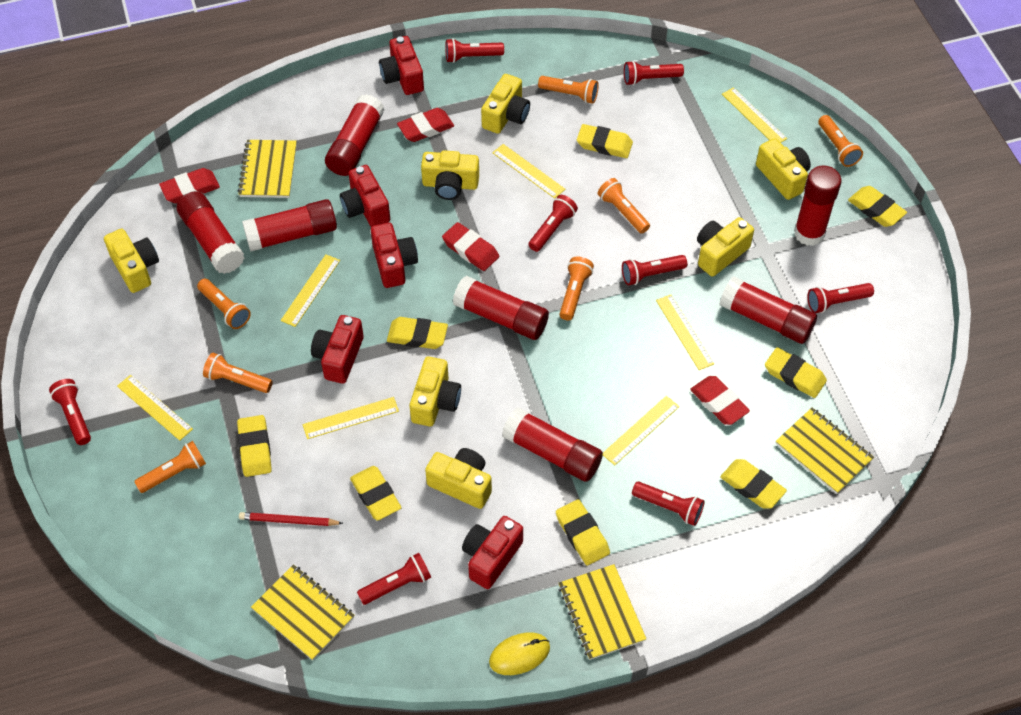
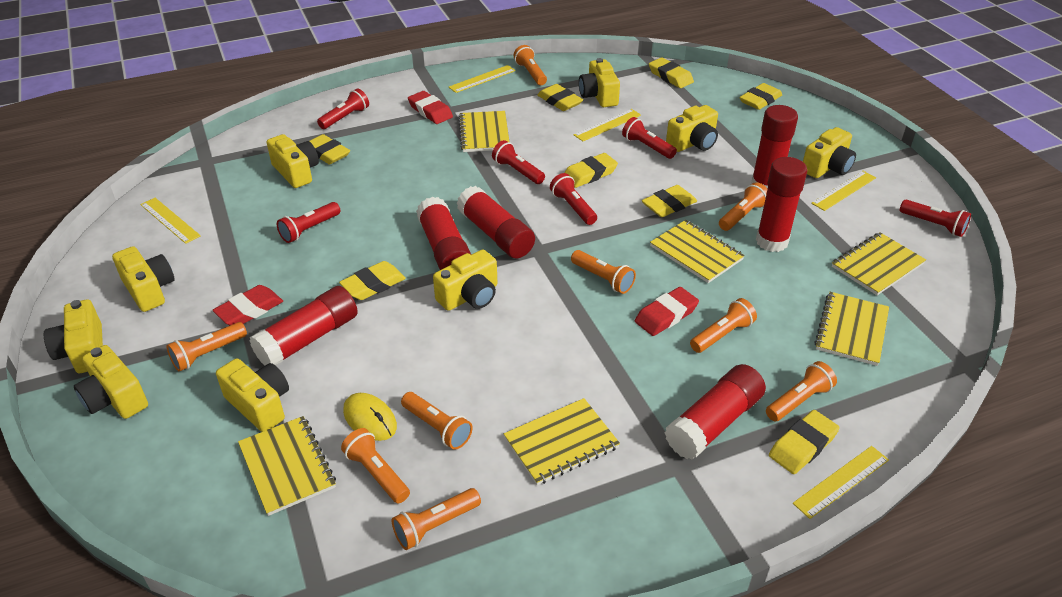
orange flashlight: [134,441,206,493] [197,279,251,329] [203,353,272,393] [538,76,599,104] [560,257,594,321] [598,178,650,234] [818,115,863,167] = 7 -> [167,322,247,371] [341,428,410,503] [392,488,481,550] [401,392,473,450] [514,45,547,85] [571,250,636,294] [690,298,757,353] [719,182,767,231] [766,361,837,421] = 9
red camera: [311,315,364,384] [340,165,390,227] [371,223,418,288] [379,36,424,95] [462,516,523,589] = 5 -> none = 0
red eraser: [159,168,220,203] [397,108,454,142] [442,222,499,271] [690,376,750,425] = 4 -> [213,285,283,325] [408,91,453,124] [635,287,699,336] = 3
red flashlight: [49,379,91,445] [357,553,431,605] [445,38,504,63] [528,195,578,252] [622,255,687,286] [624,61,684,85] [632,482,704,526] [807,283,874,313] = 8 -> [277,202,341,243] [317,89,369,129] [492,140,545,184] [550,173,597,225] [622,117,677,159] [900,200,971,237] = 6
red glue stick: [177,191,244,274] [242,199,337,252] [325,94,385,176] [453,276,549,340] [502,407,603,482] [719,276,817,344] [794,165,841,246] = 7 -> [249,286,358,366] [416,197,471,270] [457,186,535,258] [664,364,766,460] [751,105,798,189] [756,157,808,252] = 6
red pencil: [239,512,343,526] = 1 -> none = 0
yellow camera: [104,229,159,293] [410,356,461,427] [421,150,479,200] [425,448,492,509] [481,74,530,134] [697,217,754,277] [756,138,811,200] = 7 -> [44,299,103,373] [74,345,148,419] [112,246,175,312] [216,358,289,432] [267,134,319,188] [433,249,497,311] [579,58,620,107] [666,105,718,152] [803,127,856,178] = 9
yellow notebook: [238,140,297,198] [251,564,355,661] [559,564,647,660] [776,407,874,494] = 4 -> [238,416,336,516] [458,111,510,152] [504,398,620,485] [650,220,745,283] [815,292,889,366] [832,232,926,295] = 6
yellow ruler: [117,375,193,441] [281,255,340,327] [303,397,399,439] [492,144,565,199] [603,396,679,465] [656,295,714,370] [722,87,787,143] = 7 -> [140,198,201,244] [449,65,516,93] [574,109,641,141] [793,446,889,519] [811,171,876,211] = 5

